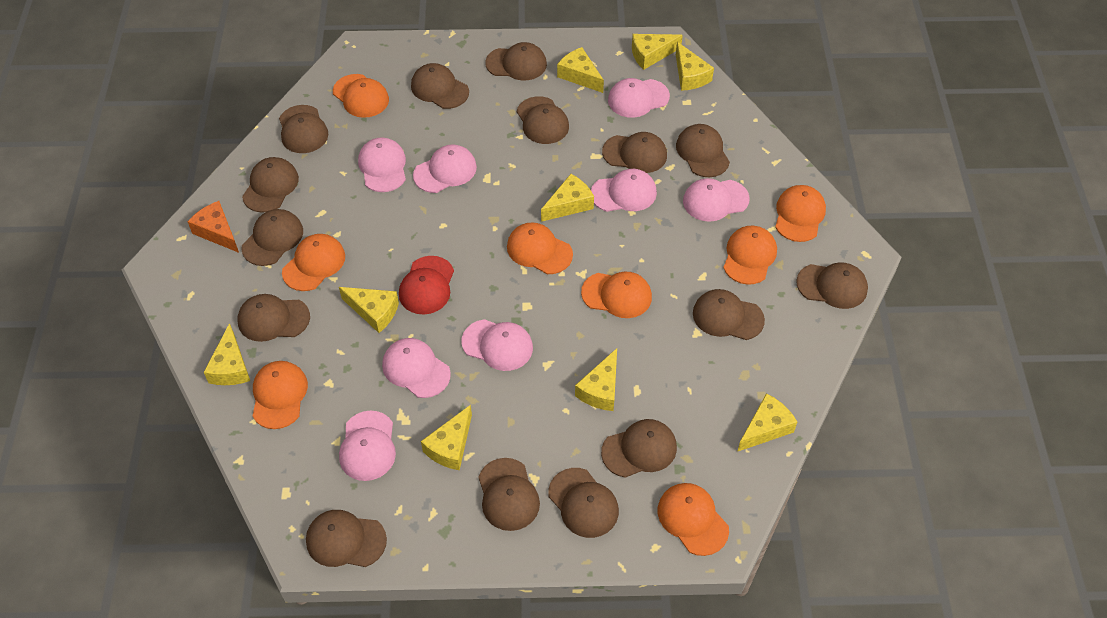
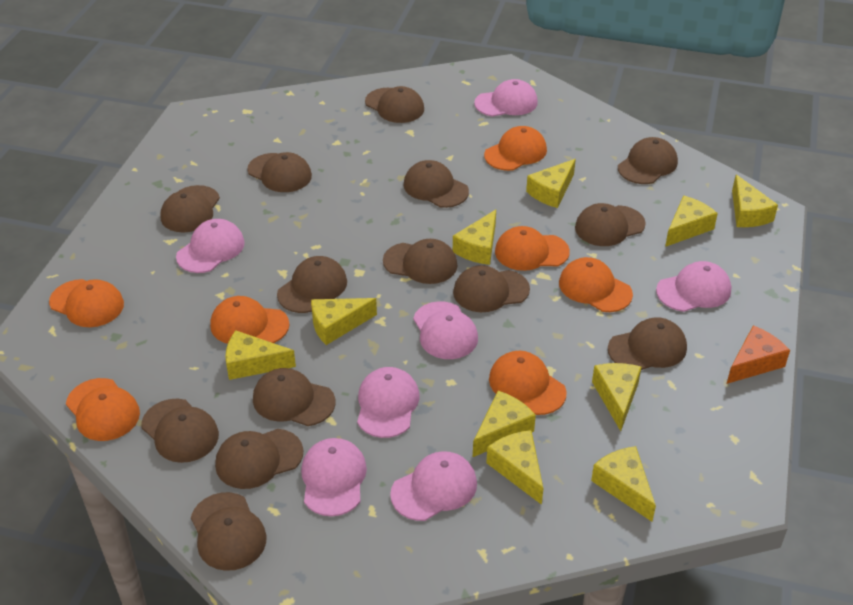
brown cap: [238,294,310,342] [241,209,303,266] [242,157,299,212] [279,105,329,153] [306,510,387,567] [411,63,469,109] [478,458,540,531] [485,42,547,81] [517,96,569,144] [548,468,619,538] [601,419,677,478] [602,132,667,173] [676,124,730,177] [693,289,765,340] [796,262,868,309] = 15 -> [141,399,219,463] [161,185,220,233] [191,492,267,571] [215,429,303,489] [247,152,312,192] [253,368,335,426] [277,256,347,313] [365,86,424,123] [383,239,457,284] [404,160,469,208] [453,265,530,312] [575,203,646,246] [608,317,687,370] [618,137,678,184] = 14
orange cap: [253,361,308,429] [282,234,345,291] [333,74,389,118] [507,222,573,274] [581,271,652,318] [658,483,729,556] [723,226,777,285] [775,185,826,242] = 8 -> [49,279,124,327] [66,378,140,441] [210,296,290,344] [484,126,547,171] [489,351,567,415] [495,226,570,271] [559,257,633,312] = 7
pink cap: [339,411,396,481] [358,137,406,192] [382,338,451,398] [413,144,477,193] [462,319,533,371] [591,169,657,212] [608,78,670,118] [683,178,750,222] = 8 -> [176,219,245,273] [301,438,367,517] [357,367,419,438] [390,451,477,521] [413,301,478,359] [474,79,538,117] [656,261,731,312] = 7
red cap: [399,256,454,314] = 1 -> none = 0
yellow cheese: [204,323,250,385] [339,287,399,333] [421,405,472,470] [541,174,594,222] [557,47,604,93] [575,348,617,411] [632,34,683,70] [676,42,714,91] [737,393,797,452] = 9 -> [225,330,296,380] [311,298,377,345] [453,210,496,265] [473,391,536,457] [486,430,543,505] [526,159,576,208] [591,446,656,522] [592,363,641,431] [665,196,718,247] [732,174,778,227] = 10

